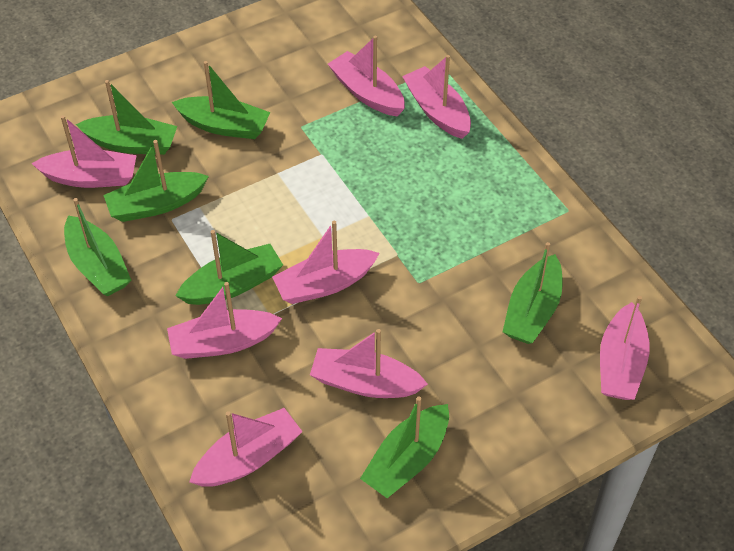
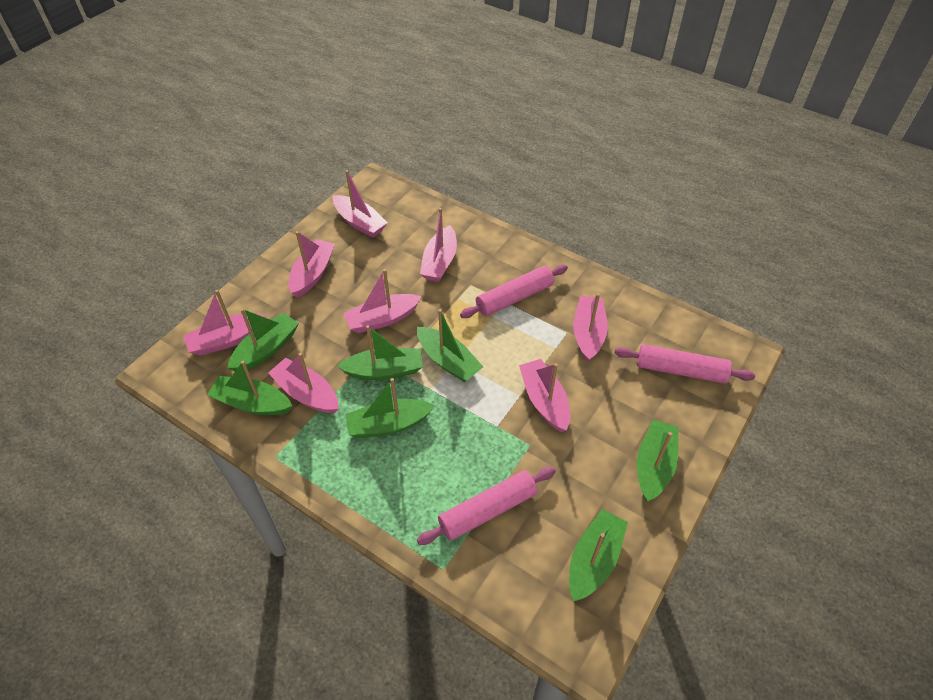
pink rolling pin: none = 0 -> [417,467,555,545] [460,265,568,318] [615,344,755,384] = 3

